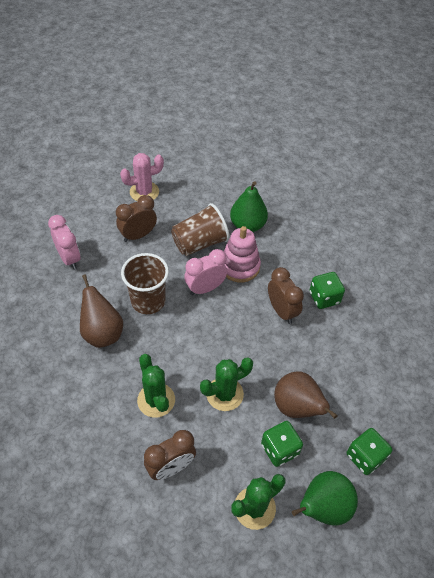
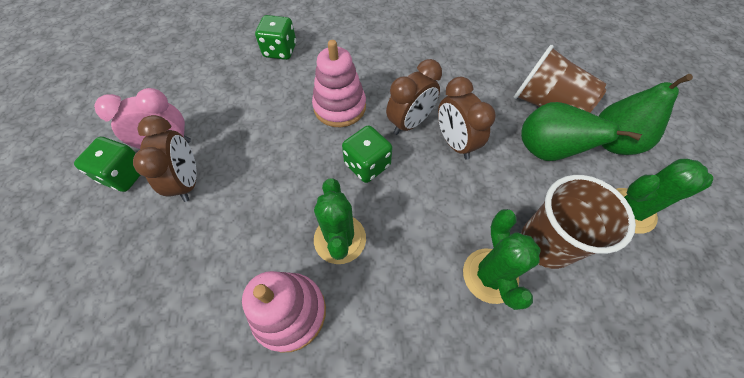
brown pear: [80,274,123,348] [274,371,338,419] = 2 -> none = 0
pink cactus: [120,153,164,202] = 1 -> none = 0
pink clock: [48,215,81,270] [184,249,227,295] = 2 -> [94,88,191,149] = 1
pink stacking toy: [223,226,261,282] = 1 -> [242,271,326,353] [312,40,366,127] = 2

